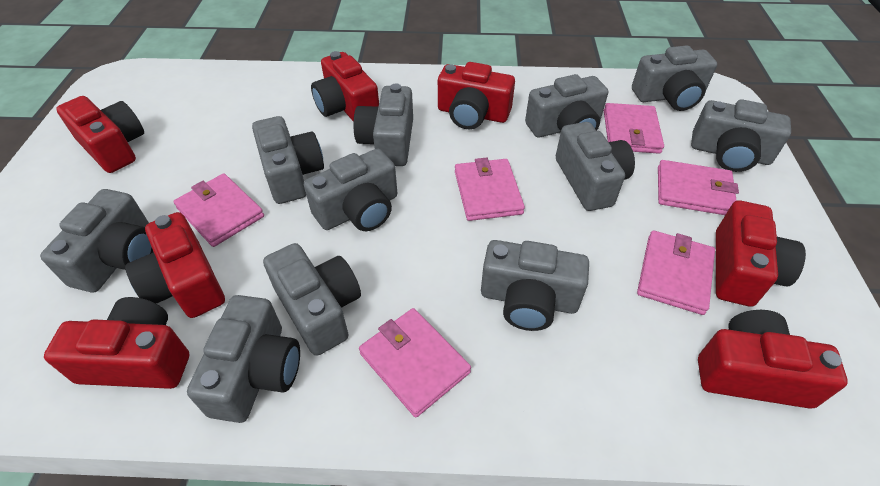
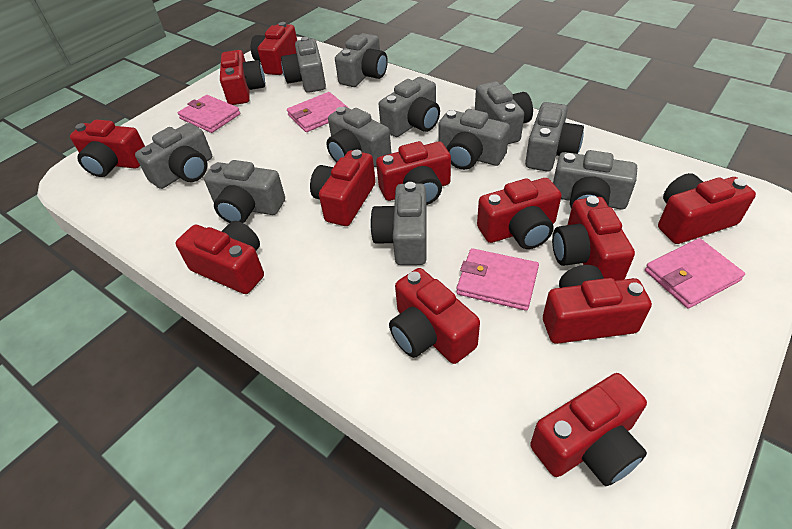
pink wallet: [173,173,264,247] [359,308,471,418] [455,158,525,221] [604,103,664,154] [637,230,715,315] [658,160,739,215] = 6 -> [178,95,240,133] [287,92,347,132] [456,248,539,311] [645,238,745,308] = 4
red camera: [44,297,189,389] [56,96,144,173] [125,212,225,318] [311,51,379,122] [438,62,515,129] [698,310,848,409] [716,200,806,307] = 7 -> [70,119,145,177] [176,221,264,294] [220,50,265,105] [251,22,297,75] [310,150,376,226] [376,141,451,205] [389,268,480,364] [477,178,562,249] [530,373,647,486] [543,265,652,344] [552,196,635,281] [658,173,756,244] = 12

